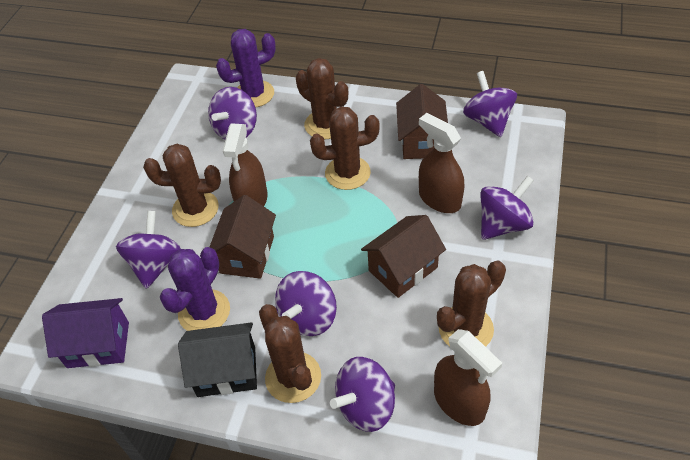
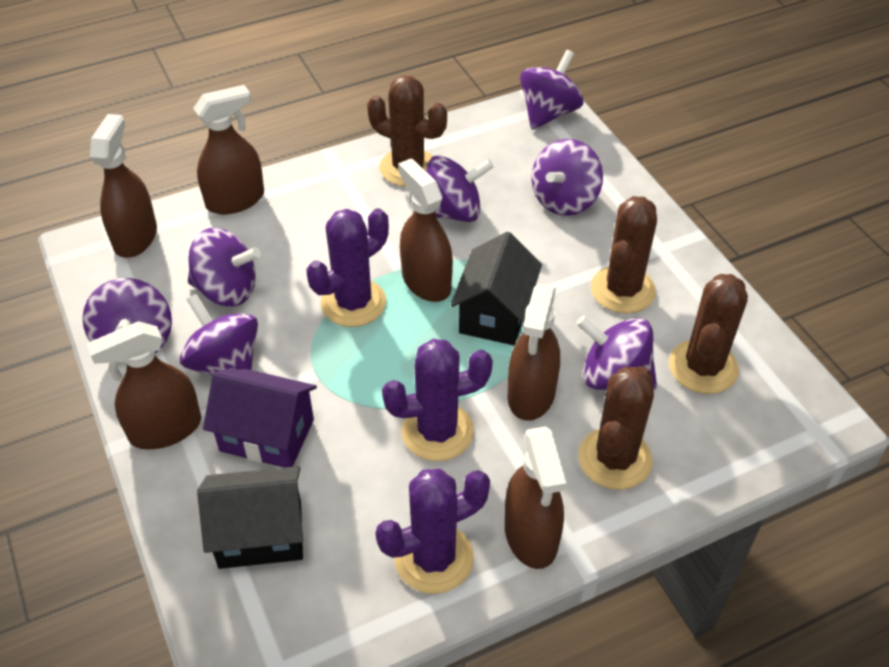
black house: [178,322,257,397] = 1 -> [197,466,303,569] [451,232,542,345] = 2
brown cactus: [143,144,221,227] [259,304,321,403] [296,58,348,139] [310,106,380,190] [437,260,506,347] = 5 -> [367,76,447,187] [578,366,654,490] [591,196,657,313] [669,274,748,394] = 4
brown house: [210,195,276,279] [361,215,446,298] [396,84,448,159] = 3 -> none = 0
brown spray bottle: [223,123,268,206] [419,113,464,213] [434,329,502,426] = 3 -> [87,321,201,449] [90,114,157,258] [193,85,264,214] [398,158,453,302] [505,426,566,569] [508,284,560,421] = 6
purple cactus: [159,247,230,331] [216,29,276,108] = 2 -> [306,208,389,327] [375,469,490,594] [382,339,493,461] = 3
purple spinning top: [116,211,181,289] [208,87,257,140] [275,271,337,336] [330,357,395,432] [463,71,517,137] [480,176,534,240] = 6 -> [83,278,172,353] [180,294,258,375] [188,228,261,307] [426,155,494,222] [520,50,584,130] [531,139,603,216] [577,316,657,390] = 7

